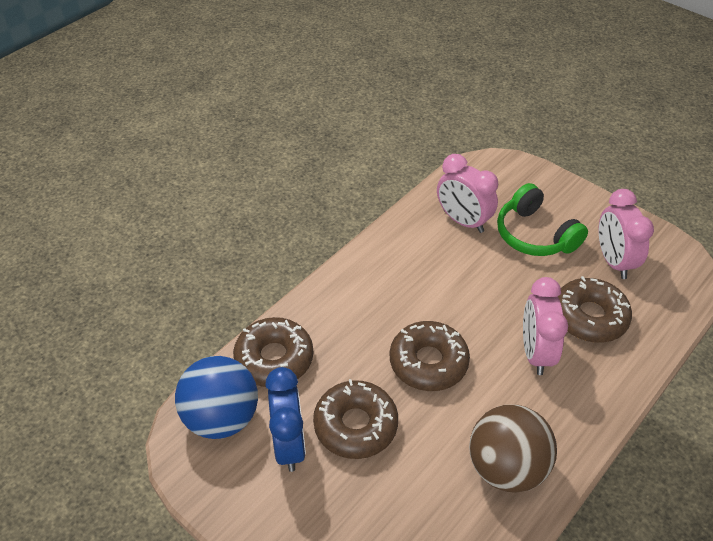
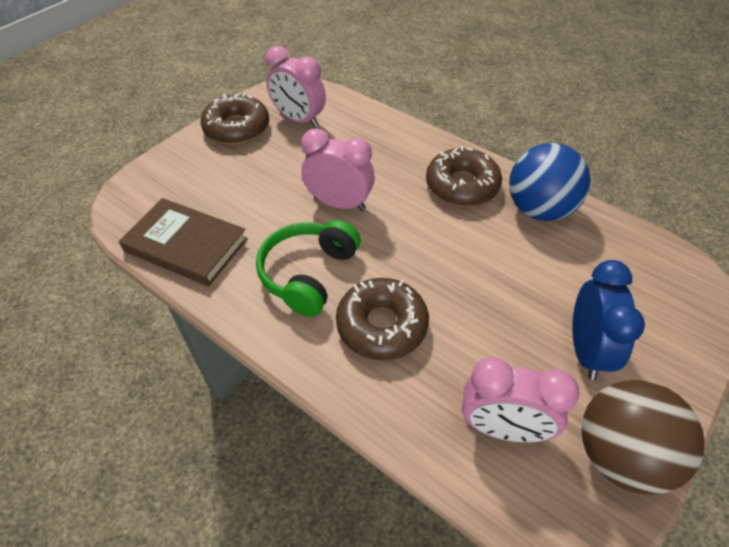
brown book: none = 0 -> [119,198,248,286] = 1
brown donut: [233,317,313,387] [313,379,398,459] [390,321,470,391] [558,276,632,343] = 4 -> [200,93,269,145] [336,278,429,360] [426,146,502,206] = 3

